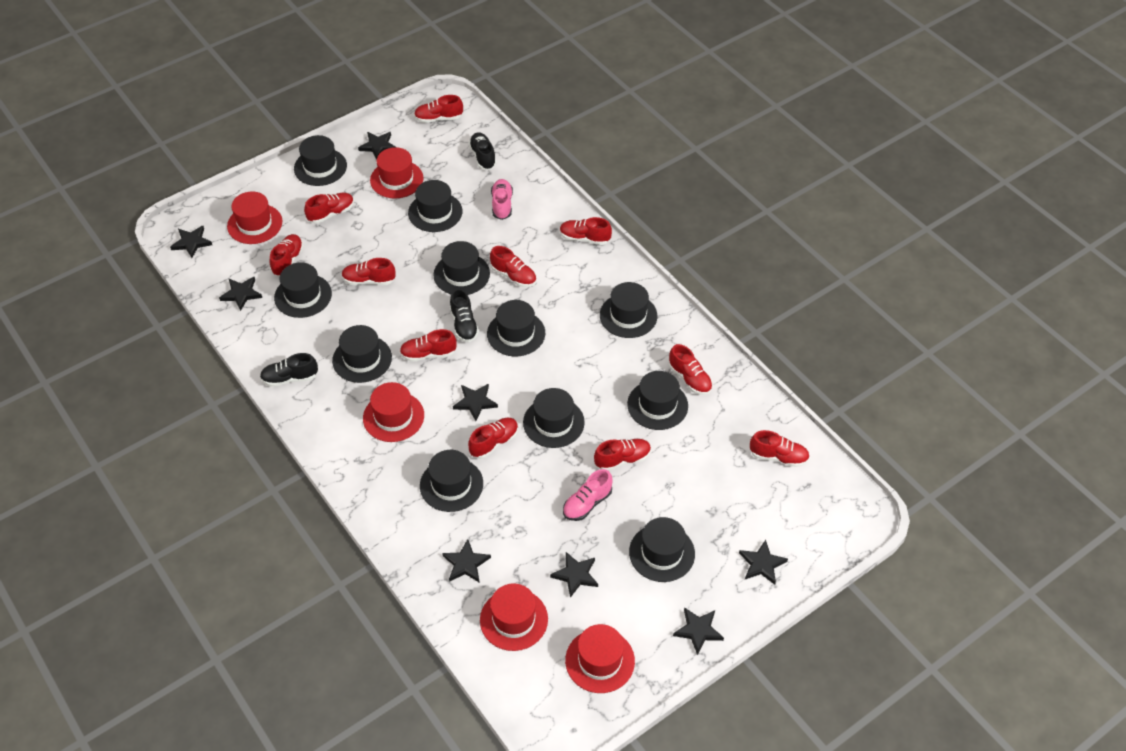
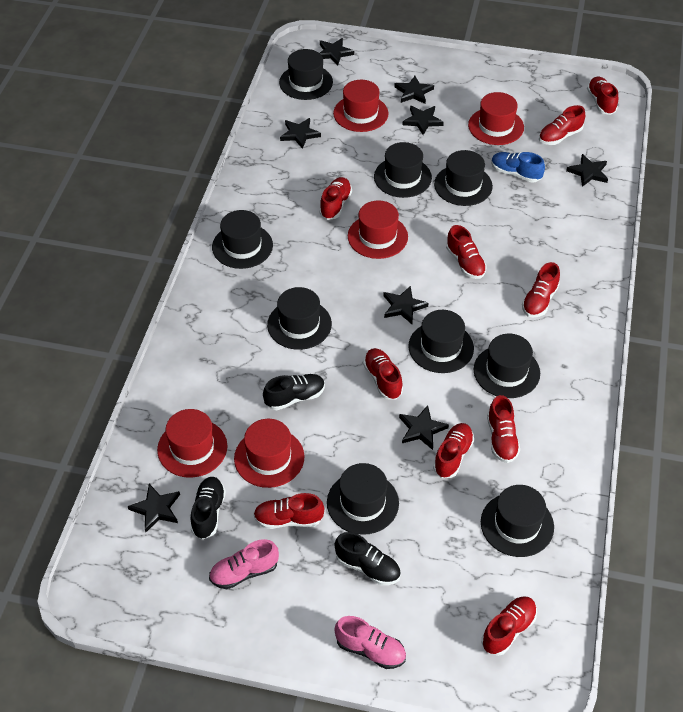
black hat: [274,262,332,318] [294,135,347,186] [332,325,392,383] [408,180,462,232] [420,450,483,512] [433,241,490,295] [487,300,545,357] [523,388,585,448] [600,282,657,338] [627,371,688,430] [629,517,695,582] = 11 -> [212,210,273,269] [267,287,332,350] [279,49,333,100] [327,463,399,535] [374,142,432,198] [408,310,474,373] [434,150,493,206] [474,334,540,398] [481,485,554,557] = 9
blue shoe: none = 0 -> [491,152,545,183] = 1
red shoe: [269,234,304,277] [304,193,354,223] [341,258,396,285] [400,329,457,362] [414,95,463,123] [468,418,518,459] [490,246,536,287] [560,217,612,245] [594,439,651,471] [669,344,713,395] [750,430,810,467] = 11 -> [254,493,324,529] [319,177,352,220] [363,348,403,400] [433,423,474,478] [446,225,487,279] [482,597,537,656] [487,395,520,463] [522,262,560,318] [539,105,585,145] [587,77,618,115] = 10

